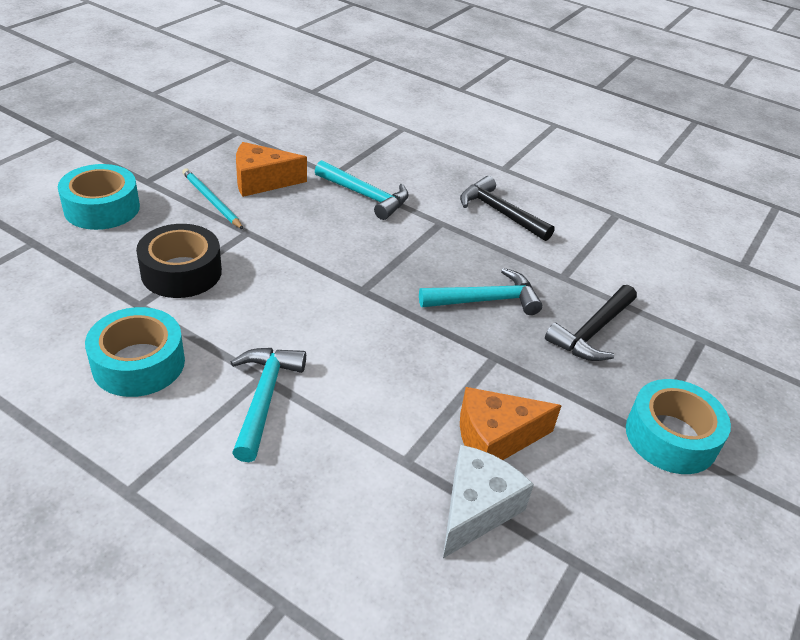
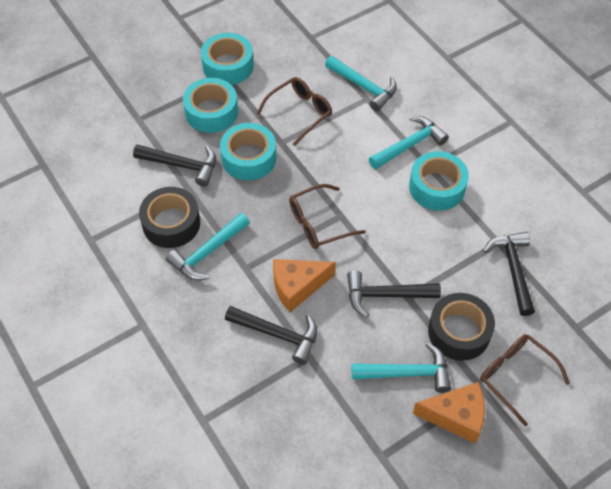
black hammer: [460,176,554,241] [545,285,637,361] = 2 -> [133,144,216,187] [225,306,317,365] [347,271,441,317] [483,232,535,316] = 4
black tape: [136,224,222,298] = 1 -> [139,187,200,248] [428,293,495,361] = 2
brown glasses: none = 0 -> [257,77,332,146] [289,184,366,249] [480,334,570,426] = 3
turquoise hammer: [231,348,306,462] [315,160,409,220] [419,268,542,315] = 3 -> [166,213,250,280] [325,56,397,111] [352,343,451,393] [369,116,449,169] = 4
turquoise pencil: [182,168,243,229] = 1 -> none = 0
turquoise tape: [58,164,140,230] [85,307,185,397] [626,379,731,474] = 3 -> [183,78,238,133] [201,33,254,85] [220,123,277,180] [409,151,469,211] = 4
white cheese: [443,445,534,558] = 1 -> none = 0

